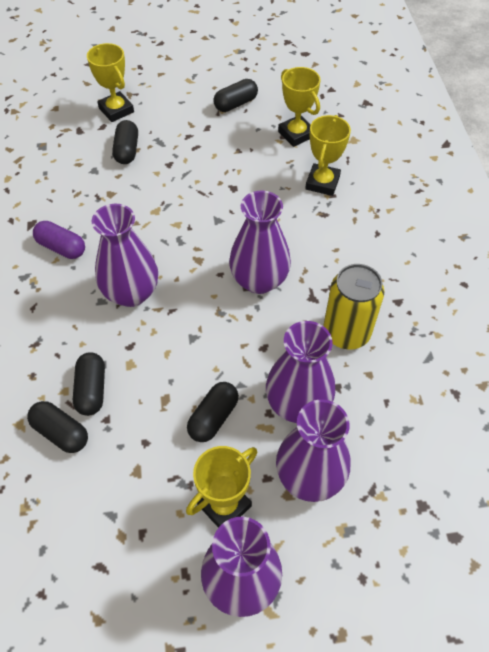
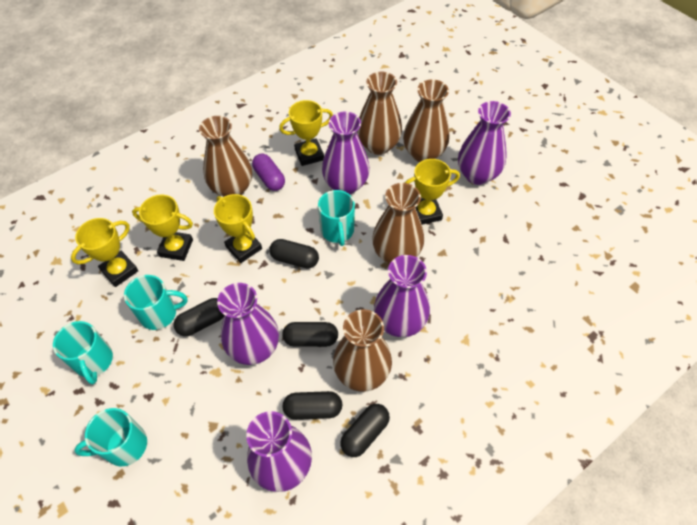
brown vase: none = 0 -> [199,116,252,197] [333,309,392,392] [357,72,402,155] [372,183,424,264] [403,79,449,162] = 5
turquoise mug: none = 0 -> [53,321,113,384] [74,408,147,466] [124,275,188,330] [318,190,355,246] = 4
yellow can: [323,264,384,350] = 1 -> none = 0
yellow trophy: [87,43,134,122] [186,446,257,528] [278,67,321,147] [305,115,351,196] = 4 -> [71,218,138,287] [132,195,193,261] [214,194,262,263] [279,100,333,166] [405,159,460,225] = 5

